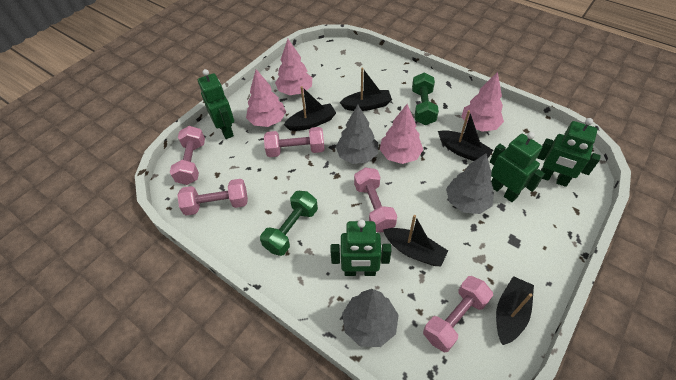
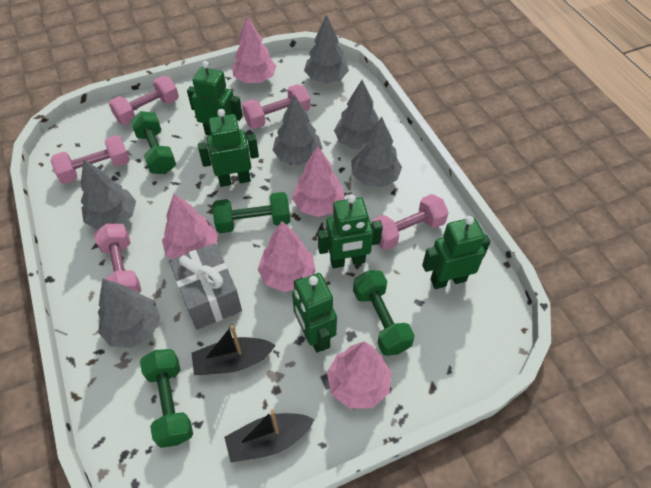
black boat: [284,86,336,131] [340,67,392,111] [383,215,448,266] [438,110,493,161] [496,276,534,345] = 5 -> [191,325,276,375] [224,410,315,462] = 2
green dumbbell: [260,191,318,256] [412,73,439,125] = 2 -> [130,111,176,174] [140,349,193,448] [212,192,290,233] [353,271,415,356] = 4
green robot: [198,69,234,139] [330,219,392,276] [490,132,545,202] [537,118,601,187] = 4 -> [187,61,243,135] [198,109,259,187] [292,273,337,353] [318,195,383,268] [422,216,491,289] = 5
grey gift: none = 0 -> [169,243,242,330] = 1
grey tree: [336,105,378,164] [342,289,399,347] [446,153,494,214] = 3 -> [81,159,136,230] [98,279,160,348] [273,95,323,165] [304,15,349,83] [334,80,379,149] [351,117,402,187] = 6
pink tree: [246,69,286,127] [275,39,312,95] [380,104,423,164] [461,72,504,132] = 4 -> [162,193,218,259] [232,16,276,83] [258,221,315,292] [292,146,345,217] [327,342,391,409] = 5

